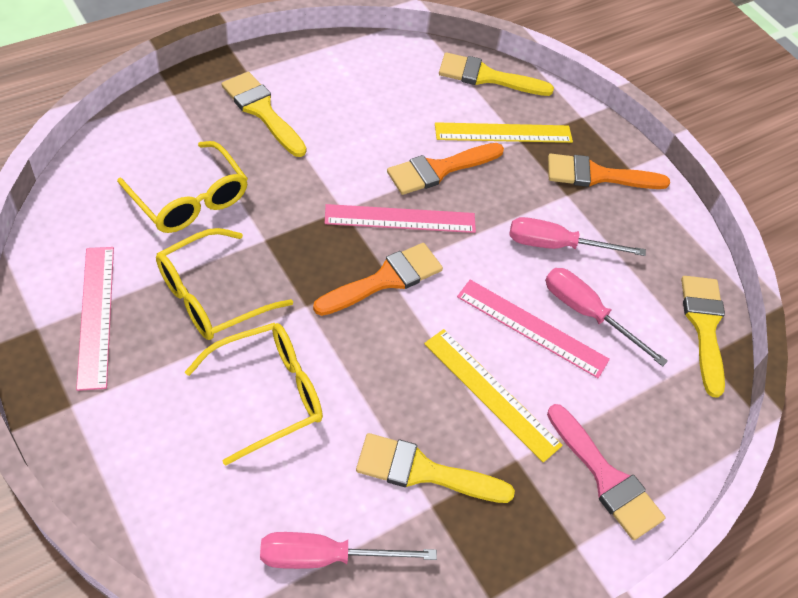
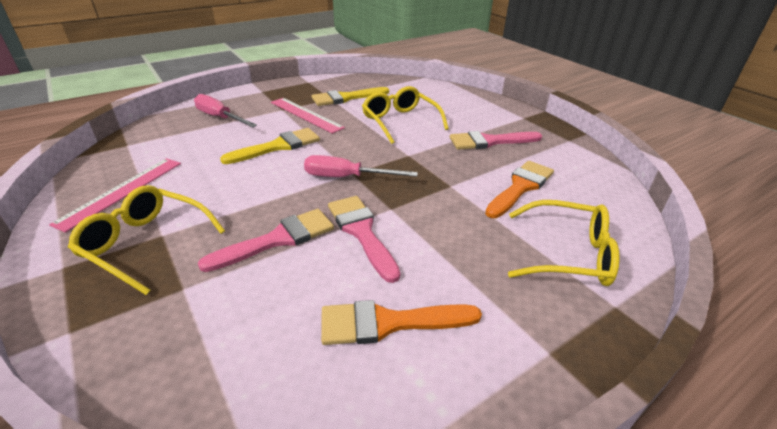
orange brush: [313,243,443,316] [387,143,504,195] [548,154,670,189] = 3 -> [321,300,482,345] [485,161,554,218] = 2
pink brush: [547,404,665,540] = 1 -> [198,209,334,272] [328,196,401,283] [450,131,542,150] = 3
pink ruler: [76,247,114,391] [325,204,476,233] [457,280,610,378] = 3 -> [49,158,181,233] [271,98,345,134] = 2
pink screwdriver: [260,532,437,569] [510,217,646,256] [545,268,668,367] = 3 -> [194,94,257,127] [304,155,418,177] = 2
yellow brush: [222,72,306,157] [356,433,515,503] [439,52,554,96] [681,276,725,398] = 4 -> [220,128,320,164] [312,87,389,106] = 2
yellow ruler: [424,329,563,462] [435,122,573,143] = 2 -> none = 0

